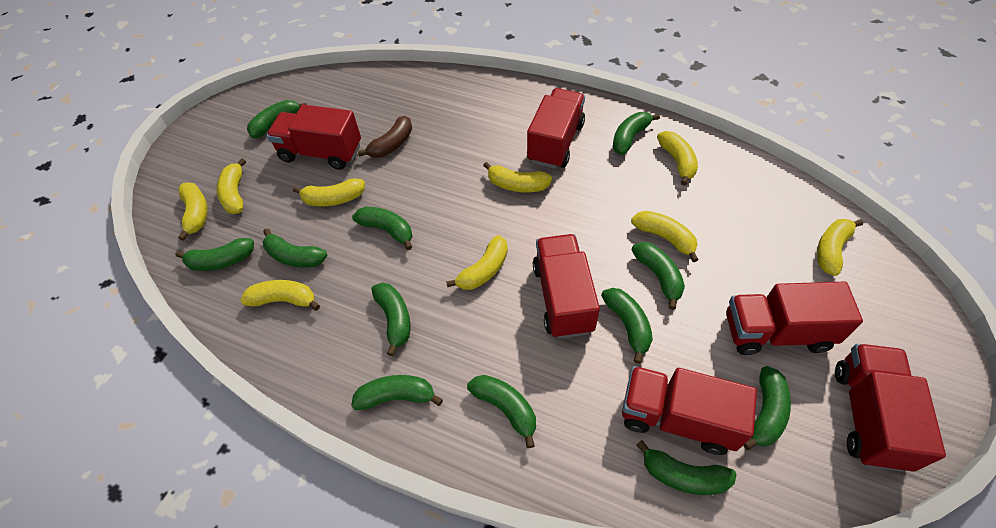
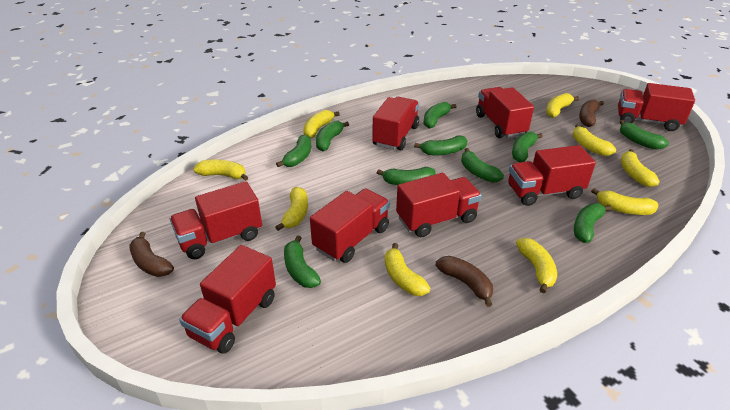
brown banana: [358,116,412,158] = 1 -> [129,232,174,277] [436,256,493,307] [579,99,604,127] = 3
green banana: [175,238,254,271] [247,100,307,138] [263,229,327,268] [351,375,443,410] [352,207,412,250] [371,283,410,356] [467,375,536,448] [601,288,653,364] [613,112,660,155] [631,242,685,310] [636,440,736,495] [743,366,791,450] = 12 -> [276,134,311,167] [284,235,321,288] [316,121,349,151] [377,167,435,185] [414,136,467,155] [424,102,456,128] [461,148,504,183] [512,132,543,162] [574,203,612,243] [620,120,669,150] = 10
red truck: [267,105,361,170] [527,88,585,169] [533,234,600,339] [622,366,757,455] [726,281,863,355] [835,344,946,472] = 6 -> [170,181,262,259] [179,245,276,354] [310,189,390,263] [372,97,419,150] [396,173,482,237] [476,87,534,138] [508,145,596,206] [618,83,695,131] = 8

